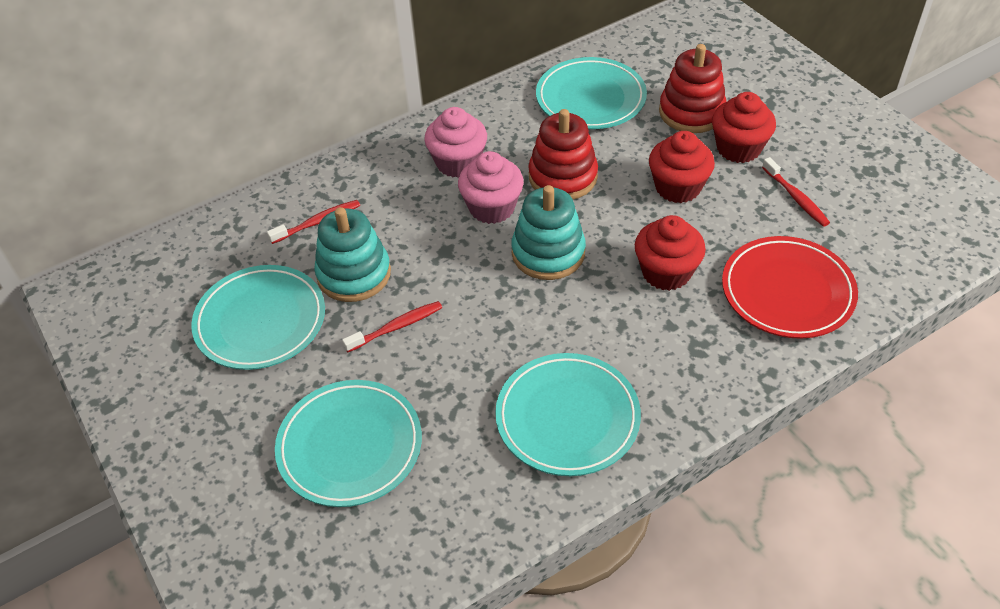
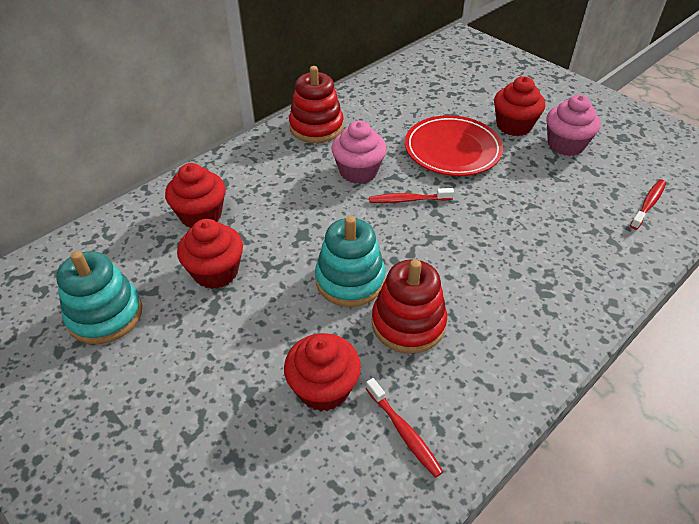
red cupcake: [635,215,706,291] [649,131,715,203] [712,92,776,163] = 3 -> [165,163,225,228] [177,219,243,289] [284,333,361,411] [494,76,545,136] = 4
turquoise plate: [191,265,325,370] [275,380,422,507] [495,353,641,476] [536,57,647,129] = 4 -> none = 0

